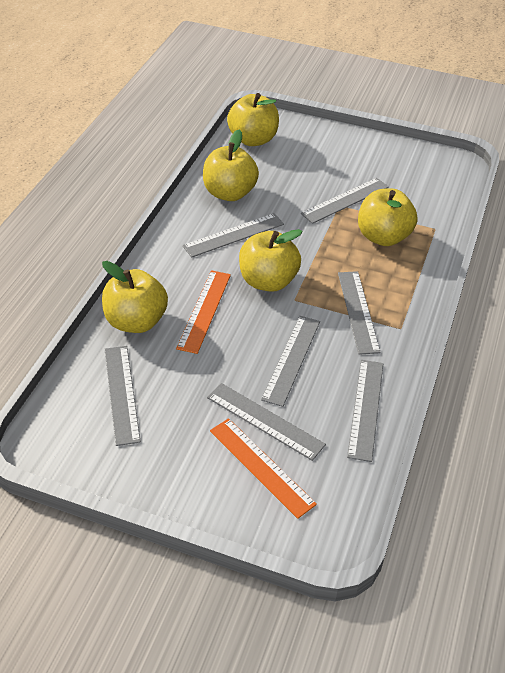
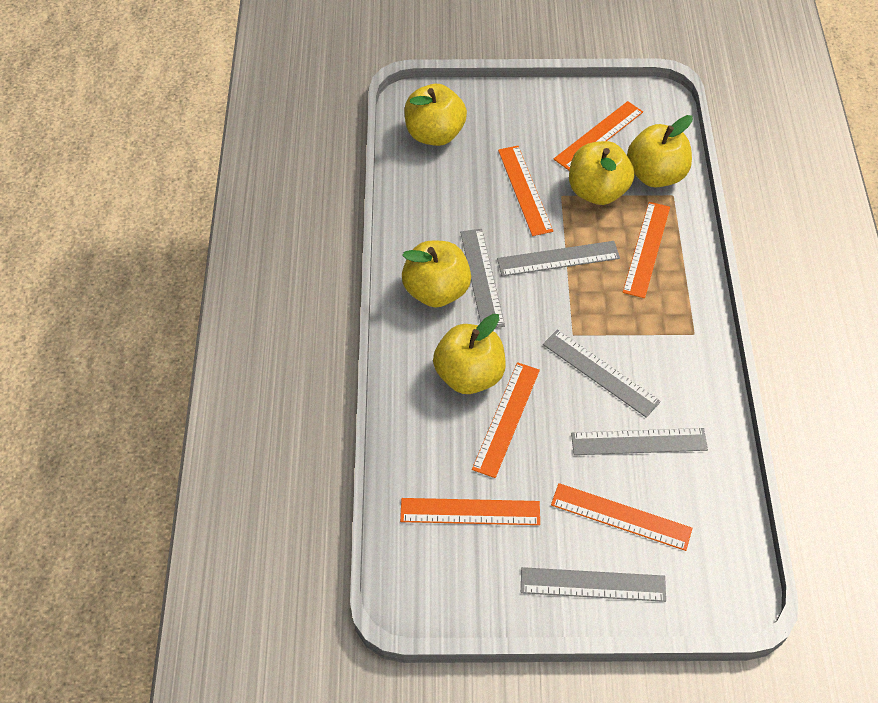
grey ruler: [104,346,141,446] [182,213,284,258] [207,383,326,461] [261,316,320,407] [301,178,389,224] [338,271,381,355] [347,360,383,462] = 7 -> [460,229,505,328] [497,241,620,276] [521,567,666,602] [543,329,661,418] [571,428,708,455] = 5
orange ruler: [176,270,231,354] [210,418,317,519] = 2 -> [400,498,540,525] [472,362,540,478] [498,146,553,236] [551,483,692,551] [554,101,643,170] [622,202,670,298] = 6

